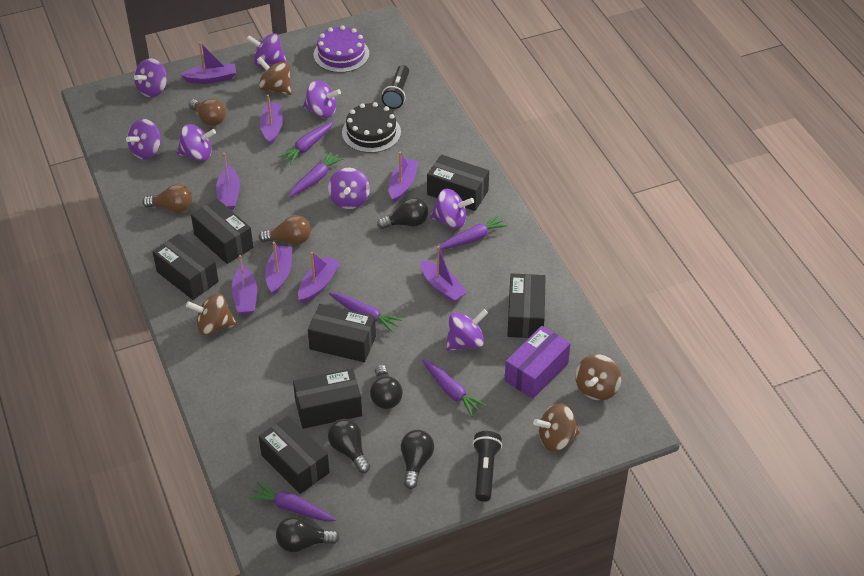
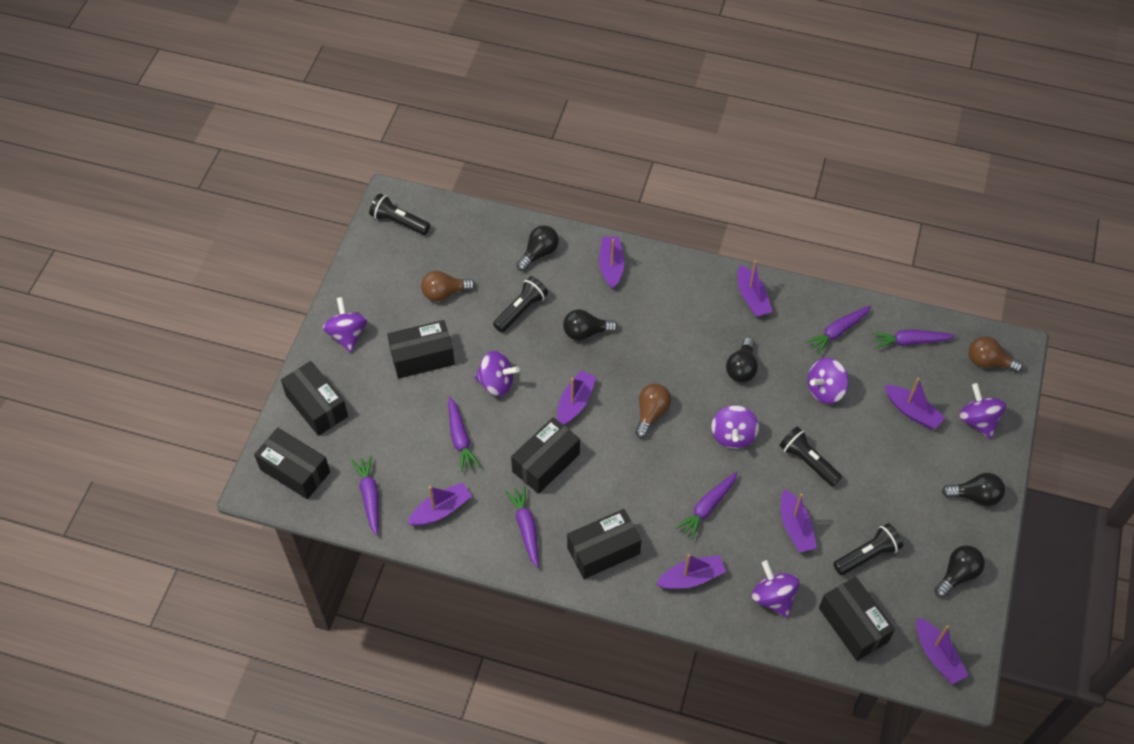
black box: [153,234,219,300] [191,199,253,264] [259,416,330,494] [293,368,362,429] [308,304,376,362] [427,155,489,211] [508,273,546,338] = 7 -> [254,427,330,499] [281,361,348,436] [387,320,455,379] [511,417,580,494] [567,509,642,579] [819,577,895,661] = 6
black cake: [342,102,401,153] = 1 -> none = 0
black flashlight: [382,65,409,109] [472,431,502,501] = 2 -> [369,194,430,235] [493,276,548,332] [779,427,842,486] [833,523,903,575] = 4
brown spinning top: [186,293,237,335] [257,56,291,95] [533,403,580,451] [575,354,621,400] = 4 -> none = 0
purple box: [505,326,571,399] = 1 -> none = 0
purple cake: [313,26,369,73] = 1 -> none = 0
purple spinning top: [126,119,161,160] [134,58,167,97] [177,124,216,161] [246,33,287,67] [303,80,341,118] [328,168,370,209] [430,189,474,229] [446,309,488,351] = 8 -> [323,297,367,352] [474,351,520,396] [712,405,759,449] [752,560,799,618] [808,358,848,404] [959,383,1006,439] = 6

